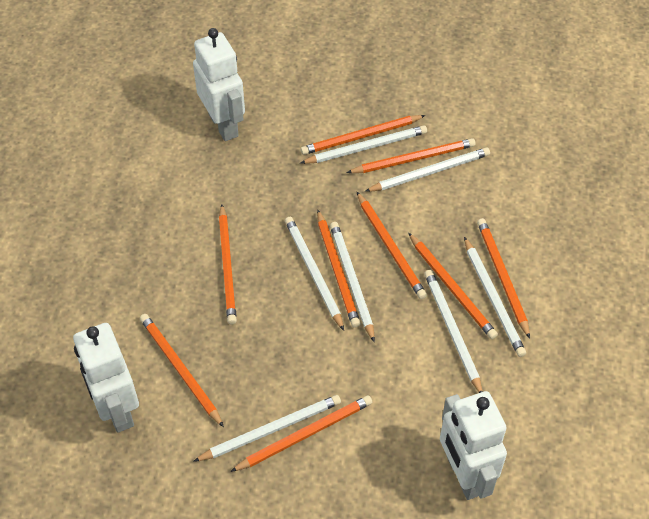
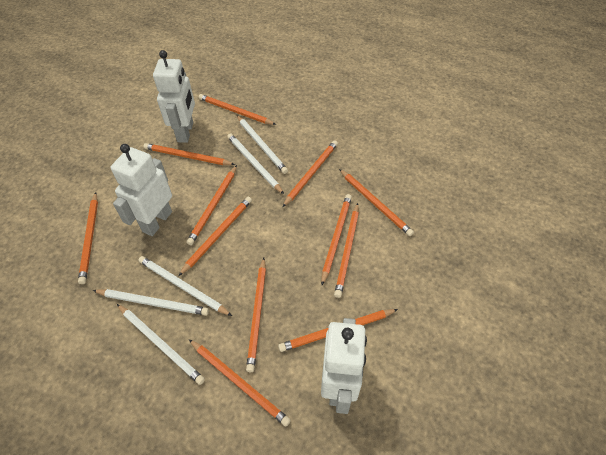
orange pencil: [140,314,224,427] [219,204,237,324] [230,395,372,472] [300,115,426,155] [317,210,360,328] [346,138,476,173] [357,192,427,299] [408,233,498,339] [477,218,530,339] = 9 -> [78,192,98,284] [143,143,235,165] [179,197,252,276] [186,165,237,245] [189,339,291,426] [199,94,276,125] [246,258,266,372] [278,309,398,352] [283,140,338,207] [321,194,352,285] [334,203,359,298] [339,169,414,236] = 12
white pencil: [193,395,341,462] [285,217,344,331] [301,125,427,164] [330,222,375,342] [365,147,490,192] [424,270,483,393] [464,237,526,357] = 7 -> [93,289,209,316] [117,304,205,385] [138,256,232,316] [227,133,284,194] [237,115,288,174] = 5

